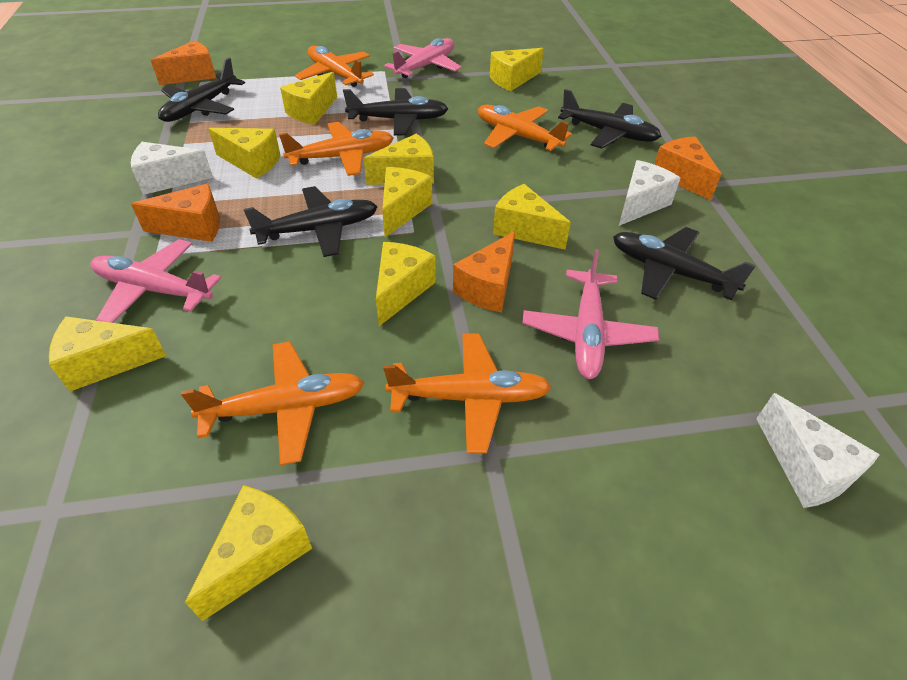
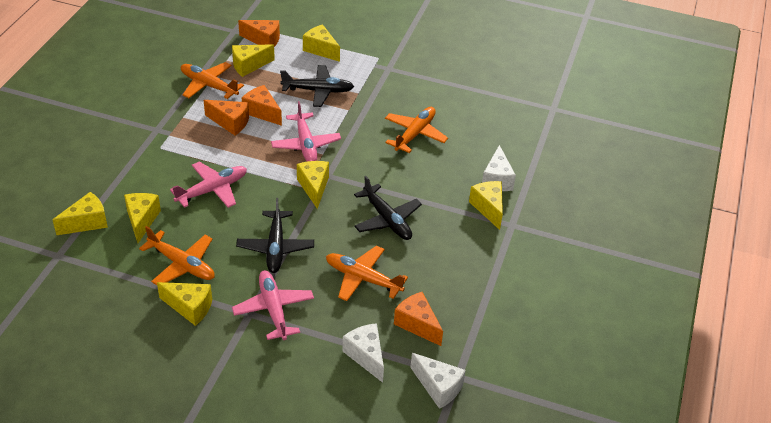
black plane: [158,58,245,122] [244,186,378,257] [343,88,448,135] [558,89,661,148] [613,227,756,300] = 5 -> [236,198,314,273] [280,65,354,107] [354,176,422,240] = 3
orange plane: [181,342,365,466] [279,122,394,176] [295,46,374,87] [383,333,552,454] [478,105,572,151] = 5 -> [139,226,215,285] [181,62,244,99] [326,246,408,301] [385,107,448,153] = 4
yellow cheese: [49,316,167,392] [185,485,312,621] [208,128,281,179] [280,72,337,125] [364,134,434,185] [376,242,436,326] [382,167,432,237] [490,48,544,91] [493,184,571,250] = 9 -> [53,192,108,235] [124,193,161,243] [157,282,212,326] [232,44,275,77] [297,161,329,209] [303,24,340,62] [469,181,503,230] = 7

